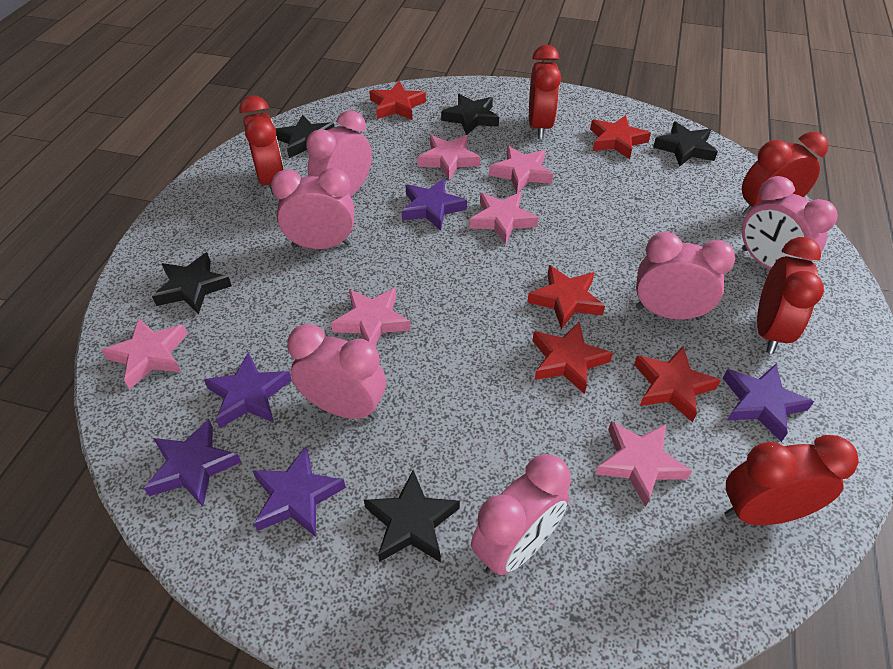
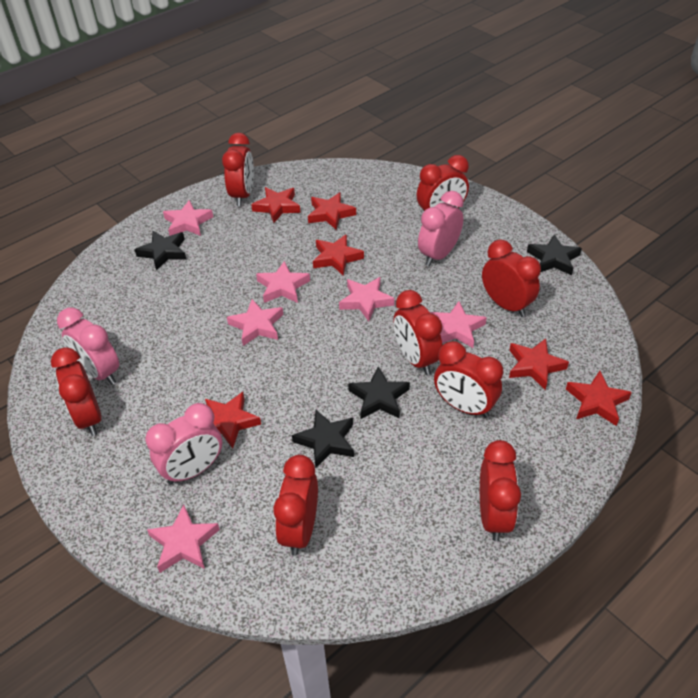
black star: [152,252,232,315] [276,114,334,158] [364,470,460,562] [441,94,499,135] [653,121,718,167] = 5 -> [135,231,187,271] [292,410,354,469] [348,366,410,419] [527,234,582,276] = 4
pink clock: [271,168,354,249] [287,324,386,420] [306,110,372,196] [471,454,571,575] [636,232,735,320] [742,176,838,269] = 6 -> [57,308,119,385] [146,403,222,485] [418,191,464,266] = 3
purple star: [144,419,241,506] [204,352,292,428] [252,446,346,537] [402,178,467,231] [723,364,814,442] = 5 -> none = 0
red clock: [239,95,284,195] [529,45,561,139] [724,435,859,525] [742,132,829,217] [757,237,824,354] = 5 -> [51,347,101,436] [222,133,254,206] [273,455,318,556] [393,290,442,375] [417,155,469,211] [434,341,503,418] [480,440,521,541] [482,240,541,317] = 8
red star: [369,81,426,120] [527,265,605,329] [532,321,613,394] [590,115,651,159] [634,346,721,422] = 5 -> [205,392,261,449] [251,187,301,223] [308,192,356,230] [313,234,364,276] [509,338,569,390] [566,371,632,426] = 6

